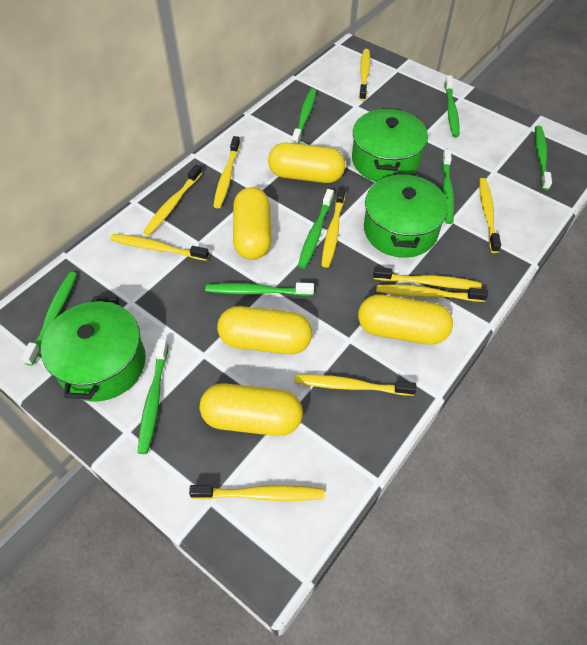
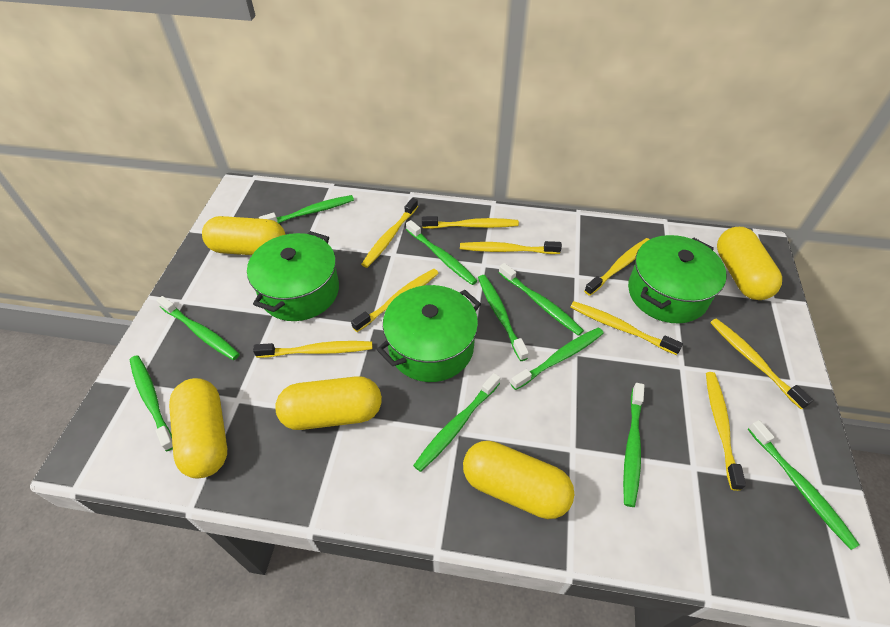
green toothbrush: [21,272,77,366] [138,339,169,454] [205,283,314,296] [292,89,316,144] [298,189,334,269] [442,149,454,224] [445,75,460,137] [535,126,552,190] = 8 -> [130,355,173,451] [156,296,240,360] [259,195,354,223] [406,220,478,285] [413,373,500,472] [478,275,529,361] [499,263,584,336] [510,327,604,390] [623,383,644,507] [748,420,860,550] = 10
yellow toothbrush: [110,234,209,261] [143,165,202,236] [189,485,325,501] [213,136,240,208] [294,375,416,396] [321,186,346,268] [359,49,370,101] [373,267,482,289] [376,284,488,302] [479,178,501,253] = 10 -> [253,341,372,358] [351,269,439,332] [361,198,418,268] [422,216,519,229] [460,241,562,254] [570,301,683,355] [584,238,650,296] [706,372,746,491] [710,318,813,410] = 9

